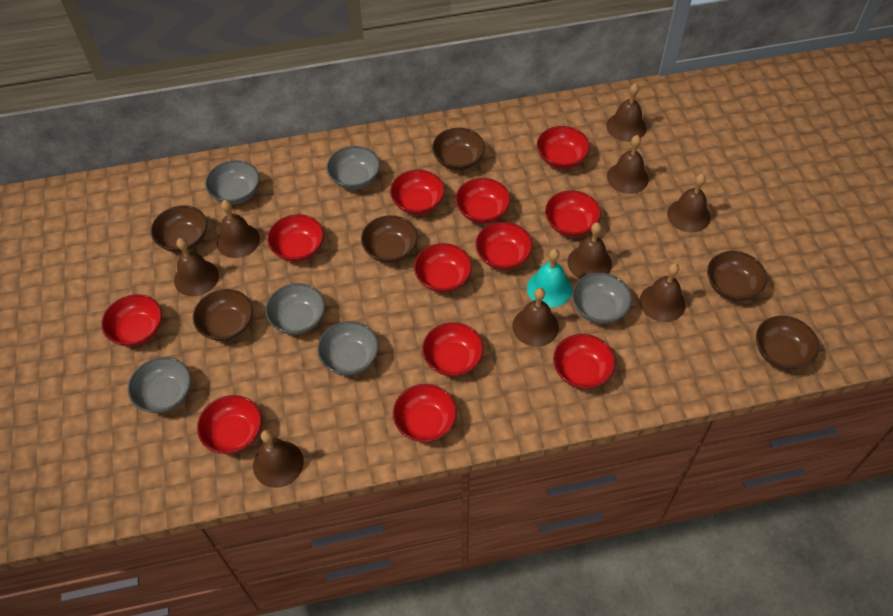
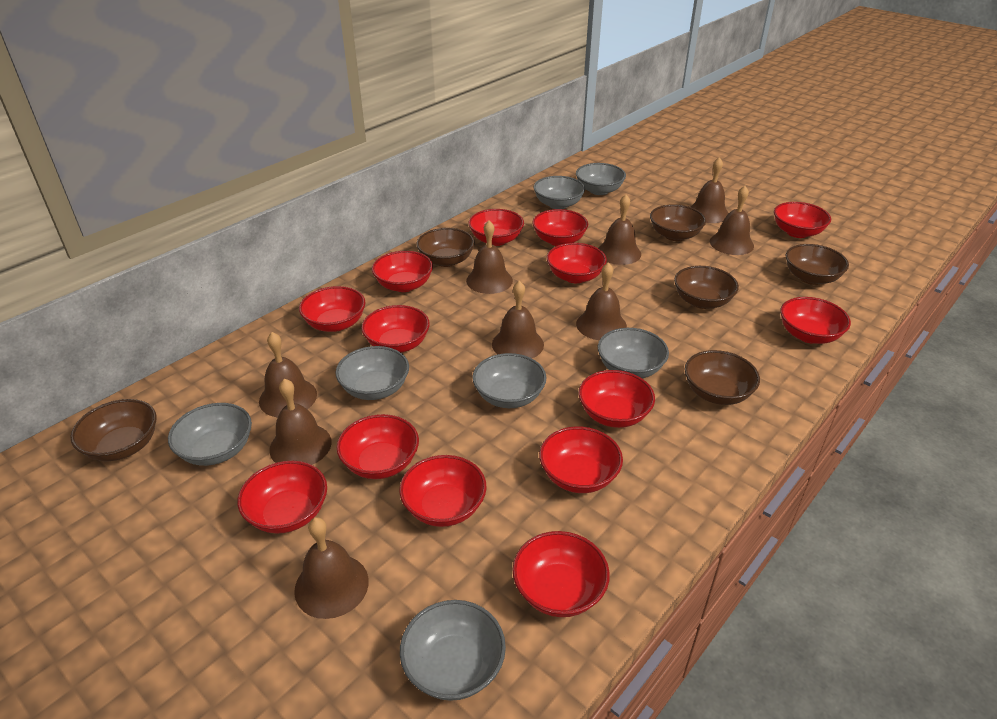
grey bowl: [128,357,191,413] [205,160,260,205] [265,283,325,335] [317,321,379,375] [327,146,380,190] [572,273,632,324] = 6 -> [168,403,252,466] [335,346,409,400] [400,600,506,701] [472,353,547,408] [534,176,585,209] [576,163,626,195] [598,328,669,378] = 7
red bowl: [101,294,162,346] [197,395,262,454] [267,214,324,262] [390,170,445,215] [393,384,457,442] [414,243,472,293] [422,322,484,377] [455,178,511,224] [475,222,533,270] [537,126,590,169] [545,190,601,237] [553,334,616,389] = 12 -> [237,461,327,534] [299,286,365,332] [337,414,419,479] [361,305,430,352] [372,251,433,292] [399,455,487,527] [468,209,524,246] [513,531,610,617] [532,209,588,246] [539,426,623,493] [547,243,607,283] [579,370,655,428] [774,202,831,238] [780,297,851,344] = 14
turquoise bell: [527,249,572,308] = 1 -> none = 0

